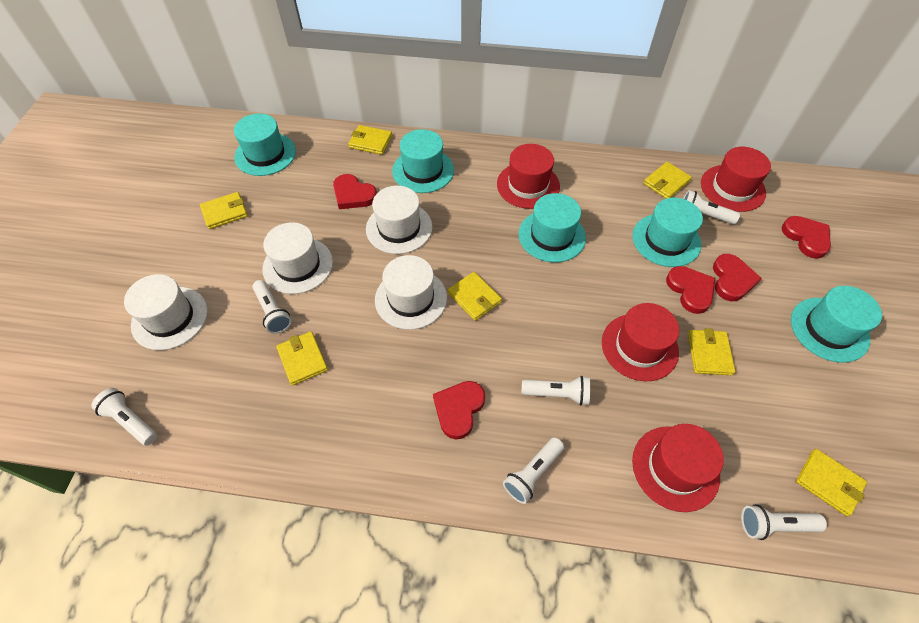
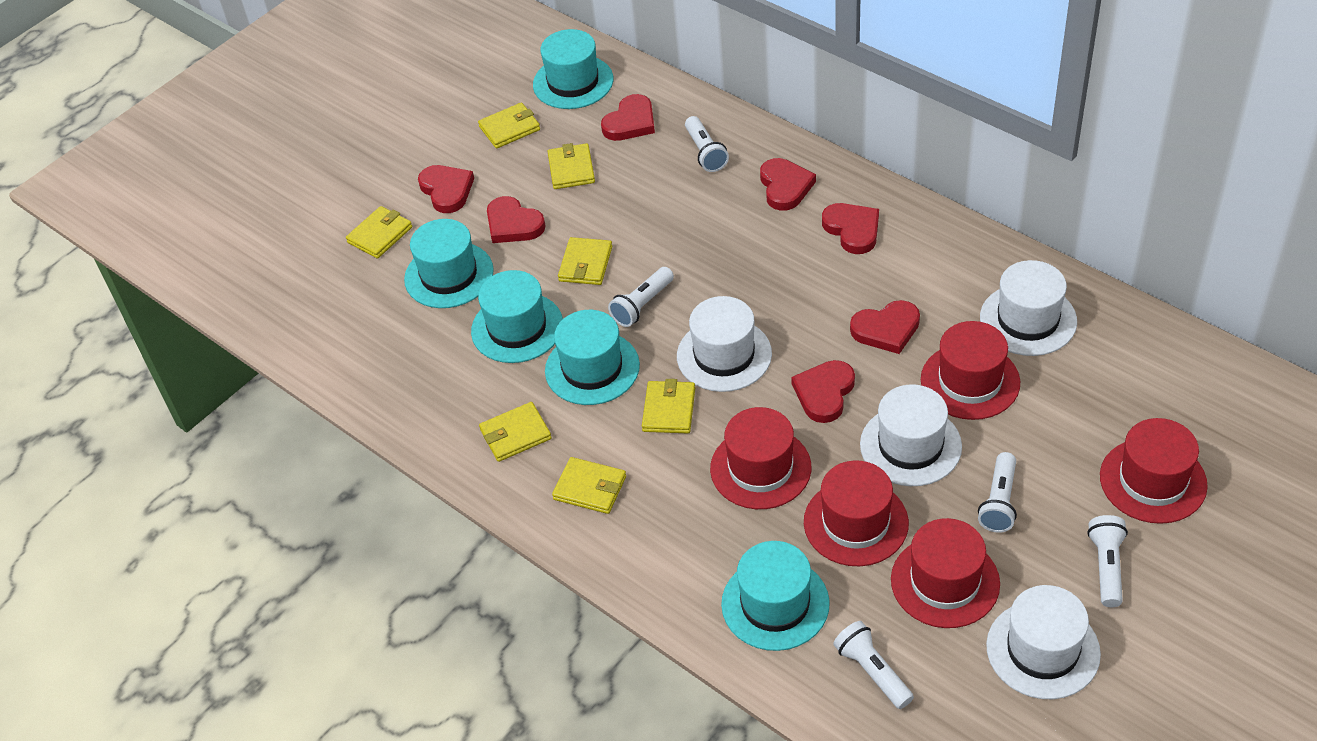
red hat: [497,144,560,209] [602,303,679,382] [632,424,724,512] [701,147,771,212] = 4 -> [710,407,811,509] [804,460,909,566] [891,518,1000,628] [921,321,1020,420] [1100,418,1208,524] = 5
red heart: [333,174,377,209] [433,381,485,439] [666,266,715,314] [713,254,762,301] [781,216,831,259] = 5 -> [418,165,474,213] [487,196,545,243] [601,94,655,141] [760,158,816,211] [791,360,855,423] [822,203,879,254] [850,300,920,354] = 7
white flashlight: [91,388,157,446] [252,280,291,334] [503,437,564,504] [522,376,590,406] [683,190,740,224] [741,504,827,540] = 6 -> [608,267,674,327] [685,116,729,172] [833,621,914,709] [978,452,1017,533] [1087,515,1128,607] = 5

